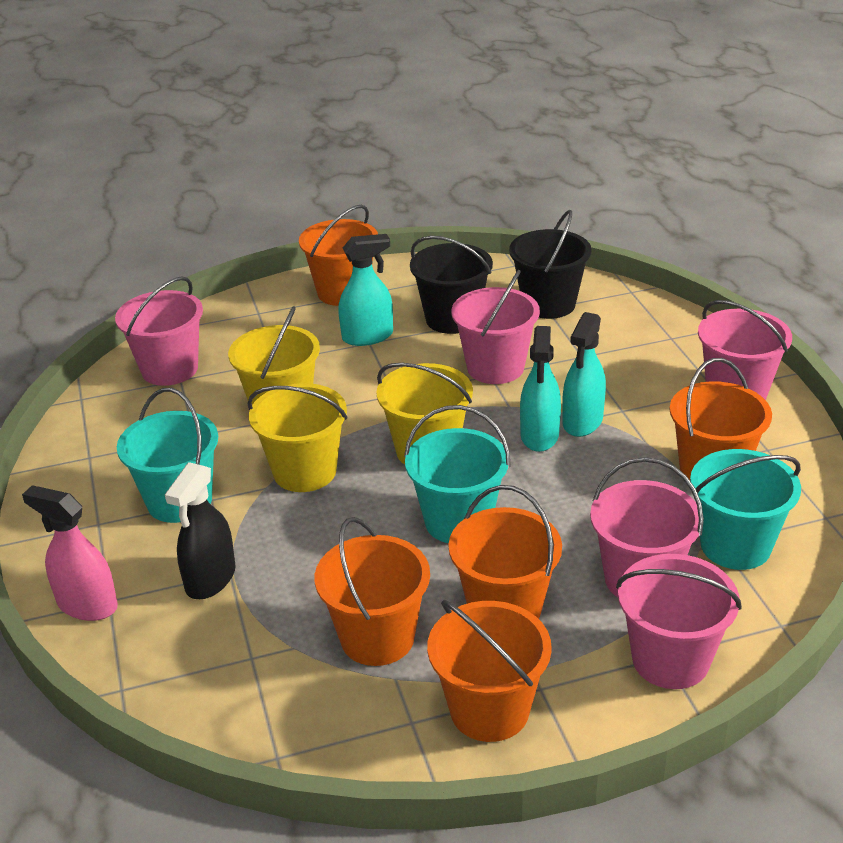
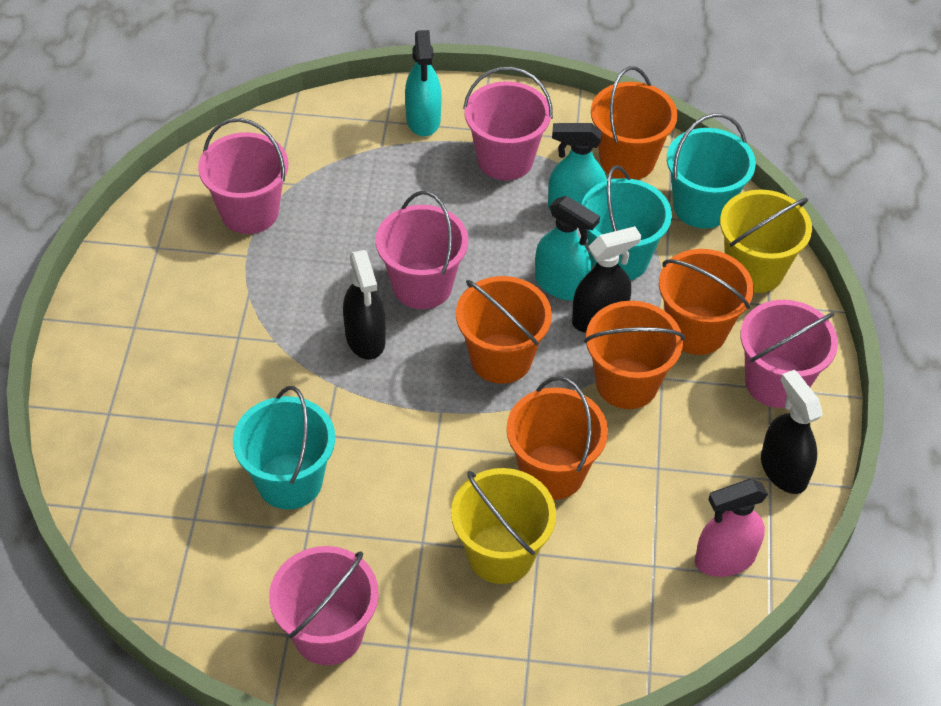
black bucket: [410,236,493,334] [509,209,591,319] = 2 -> none = 0
black spray bottle: [165,462,236,599] = 1 -> [343,250,386,360] [572,226,641,333] [761,370,823,494] = 3
yellow bucket: [228,306,320,405] [248,383,347,492] [376,363,473,465] = 3 -> [451,468,556,584] [720,190,812,293] = 2

